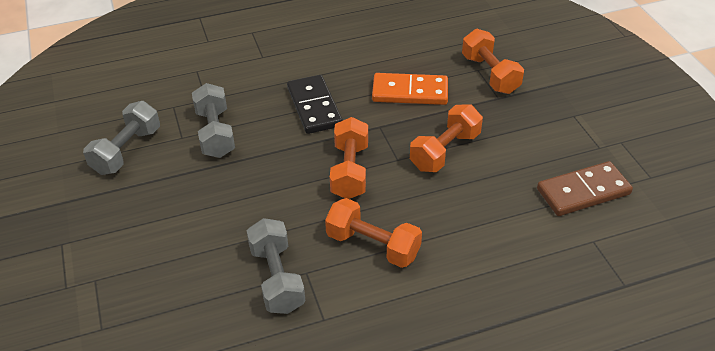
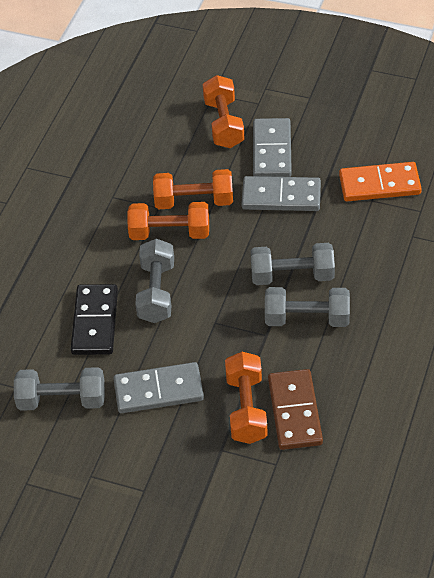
grey domino: none = 0 -> [113,362,204,413] [241,176,321,211] [253,118,292,177] = 3
grey dumbbell: [83,101,160,175] [192,83,235,158] [247,218,305,314] = 3 -> [14,367,105,411] [135,239,174,323] [250,243,335,285] [265,287,350,327] = 4

